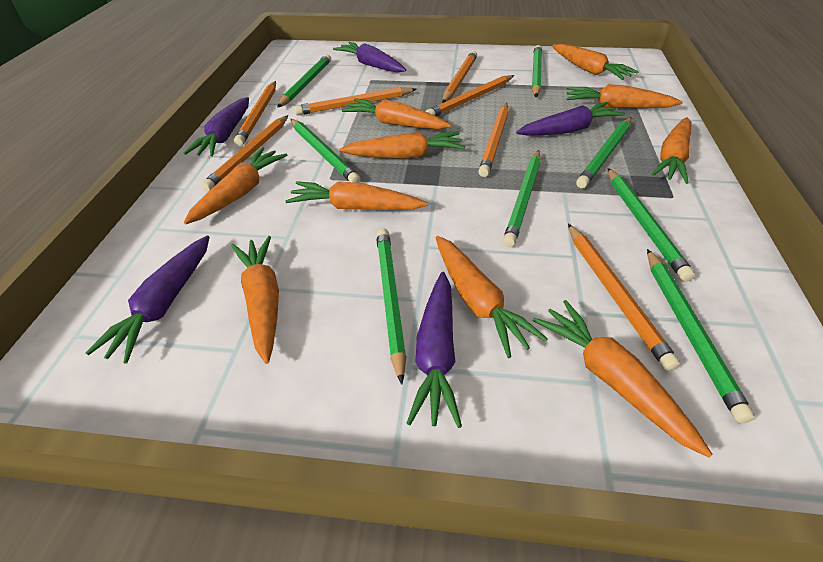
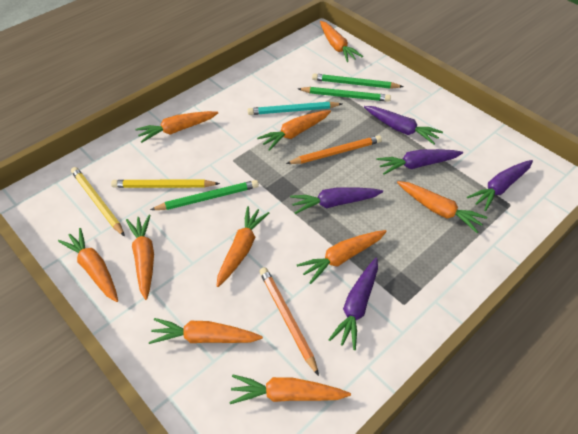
green pencil: [277,54,331,108] [291,119,360,183] [376,228,406,385] [503,150,541,247] [532,45,542,97] [576,117,631,188] [608,168,695,282] [647,249,755,424] = 8 -> [150,180,259,210] [298,87,391,102] [312,73,404,89] = 3
orange pencil: [201,115,288,192] [234,81,276,146] [294,87,416,115] [425,75,514,116] [442,51,477,103] [478,103,509,177] [568,224,681,371] = 7 -> [259,267,319,376] [286,135,382,164] = 2
turquoise pencil: none = 0 -> [248,102,342,115] = 1
yellow pencil: none = 0 -> [71,167,125,236] [111,180,220,188] = 2

